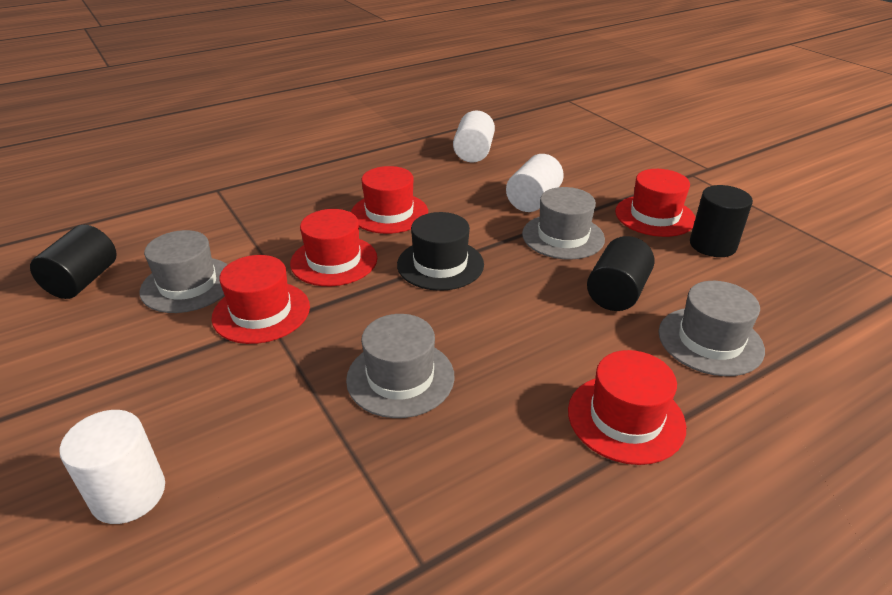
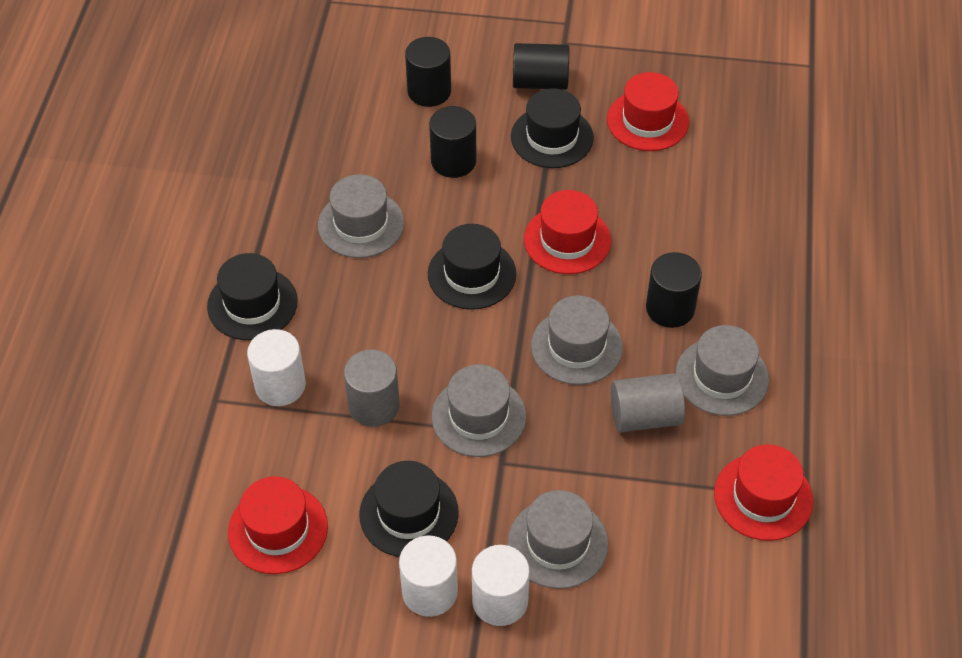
black cylinder: [30,225,117,299] [587,236,655,311] [690,185,753,257] = 3 -> [405,37,451,107] [429,106,477,178] [513,43,569,90] [646,252,702,328] = 4
black hat: [397,212,484,291] = 1 -> [207,253,298,340] [360,461,459,557] [428,224,516,310] [511,89,594,168] = 4
grey cylinder: none = 0 -> [344,350,400,427] [611,373,685,433] = 2
grey hat: [140,230,228,313] [346,314,455,418] [522,187,605,259] [658,281,765,376] = 4 -> [318,174,404,258] [432,365,526,457] [508,490,608,589] [531,295,623,385] [675,325,769,416] = 5
red hat: [211,255,310,344] [290,209,377,286] [351,166,428,234] [568,350,686,465] [615,169,695,237] = 5 -> [228,476,328,574] [524,190,611,274] [607,72,689,151] [714,444,813,541] = 4

